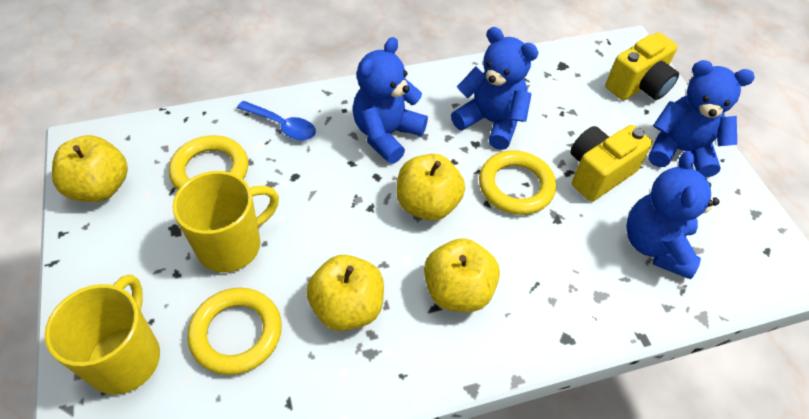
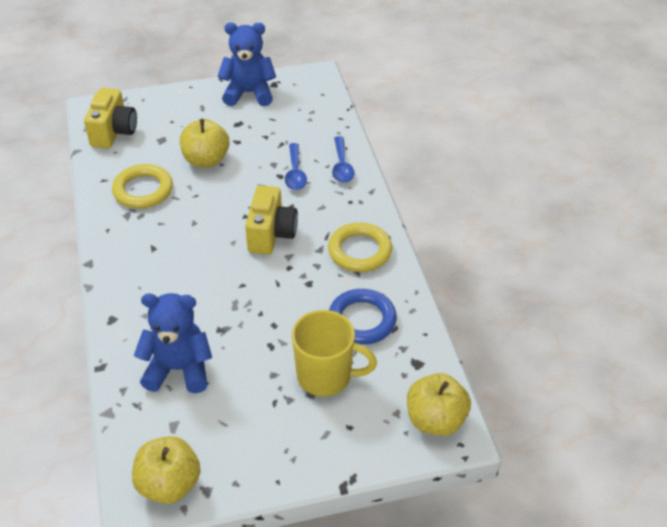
blue ring: none = 0 -> [329,289,397,345] = 1
blue spoon: [237,101,316,141] = 1 -> [285,143,307,190] [332,136,354,183] = 2
blue teddy bear: [353,37,428,164] [451,27,539,150] [626,151,719,279] [648,60,755,178] = 4 -> [134,293,212,393] [218,23,276,106] = 2
yellow apple: [52,135,128,202] [307,255,384,331] [397,154,465,221] [424,238,500,312] = 4 -> [132,436,201,504] [180,119,229,167] [407,373,471,436] = 3
yellow mug: [45,275,160,395] [172,171,279,273] = 2 -> [292,310,377,397] = 1
yellow ring: [169,135,248,190] [187,287,282,375] [479,150,556,215] = 3 -> [112,164,173,209] [328,222,392,272] = 2

